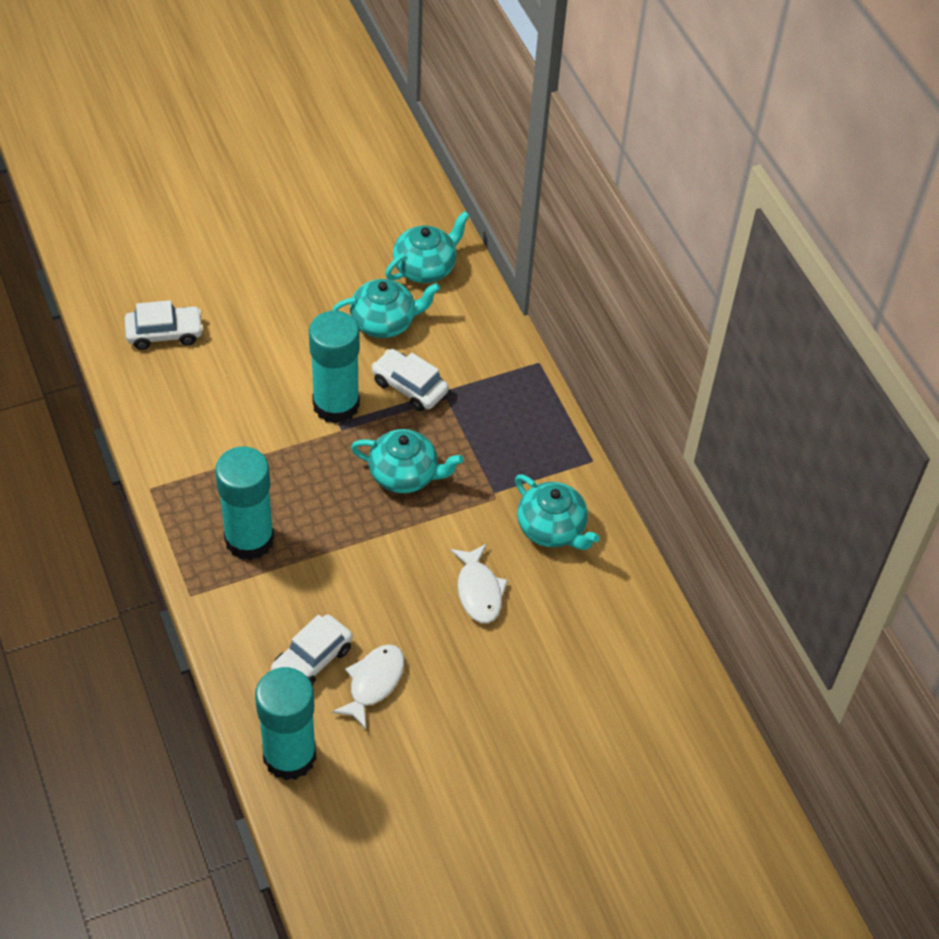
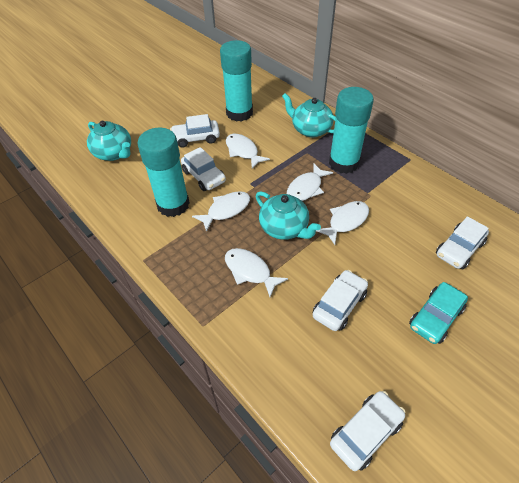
turquoise car: none = 0 -> [409,282,468,344] = 1
turquoise teapot: [332,279,440,338] [351,429,464,493] [385,211,470,283] [515,474,600,550] = 4 -> [87,121,131,161] [256,191,321,240] [282,93,336,137] = 3
white car: [124,300,204,350] [270,614,353,686] [371,349,449,411] = 3 -> [170,114,220,148] [181,147,226,191] [313,270,368,331] [330,391,406,471] [436,216,489,269] = 5
white fish: [332,644,404,729] [450,544,508,623] = 2 -> [192,191,250,232] [225,248,288,297] [226,134,270,169] [287,163,333,201] [316,201,369,245] = 5

